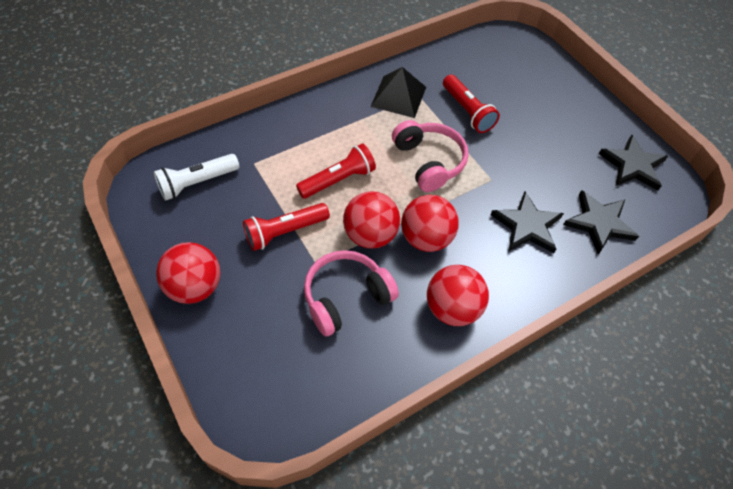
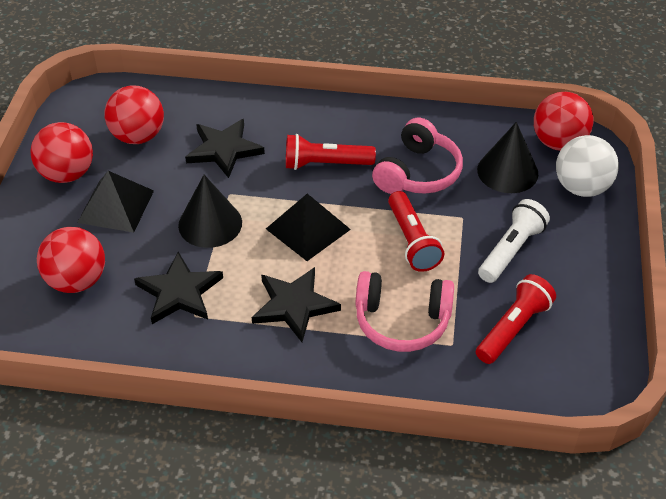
black cone: none = 0 -> [178,175,242,248] [477,122,538,193] = 2
black pyramid: [370,67,426,118] = 1 -> [77,171,154,233] [266,194,351,261] = 2
white ball: none = 0 -> [556,135,619,197] = 1

